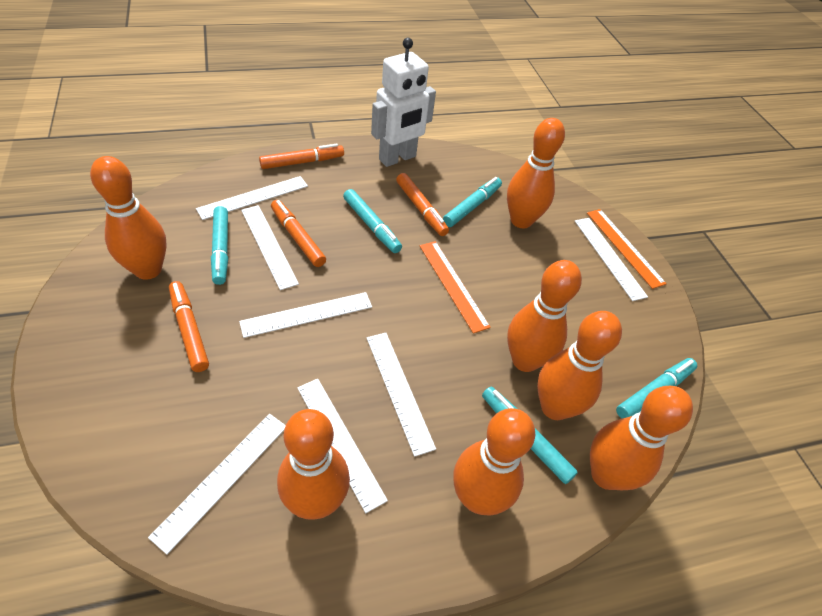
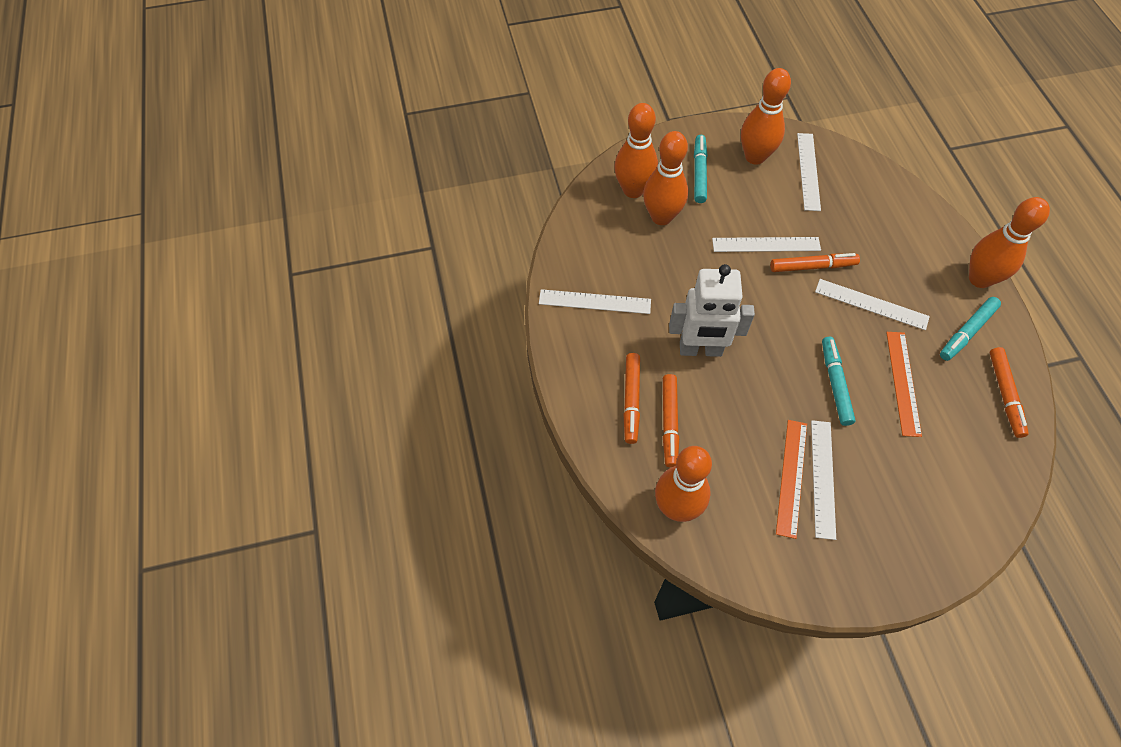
orange bowling pin: [90,156,166,280] [277,409,350,520] [453,408,535,516] [507,118,565,228] [507,260,582,372] [537,311,622,420] [590,386,693,490] = 7 -> [614,103,658,198] [643,131,688,225] [655,446,712,522] [741,68,791,165] [969,197,1050,288] = 5
turquoise marker: [211,206,228,285] [343,189,402,253] [443,177,502,227] [482,387,578,484] [616,358,697,419] = 5 -> [694,135,708,203] [822,337,856,426] [940,297,1001,361] = 3
white ruler: [148,414,286,554] [196,176,308,220] [239,292,372,338] [241,205,299,290] [298,379,388,513] [367,333,436,457] [575,218,648,301] = 7 -> [539,289,651,314] [712,237,821,252] [797,133,821,211] [811,420,836,540] [815,279,930,330] = 5

